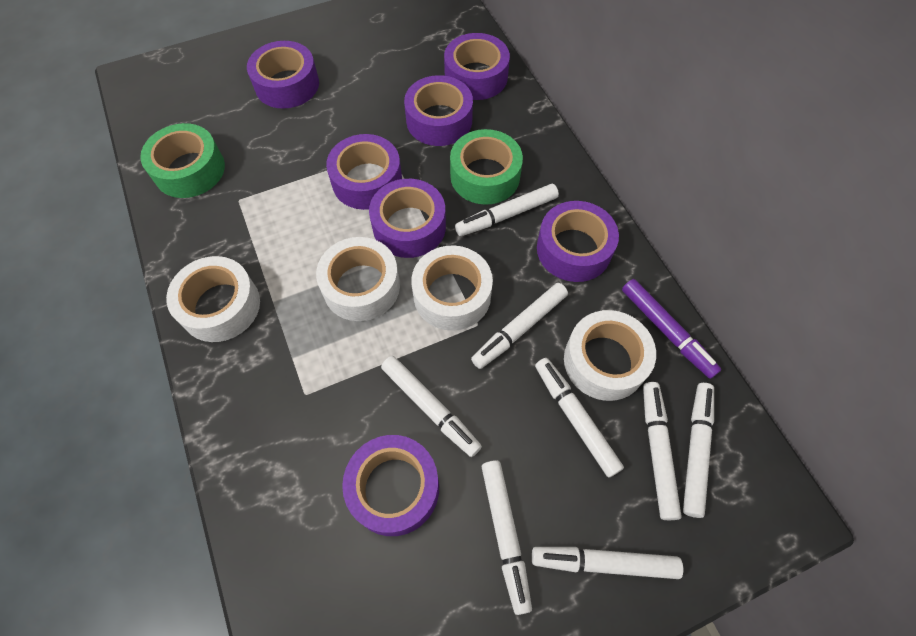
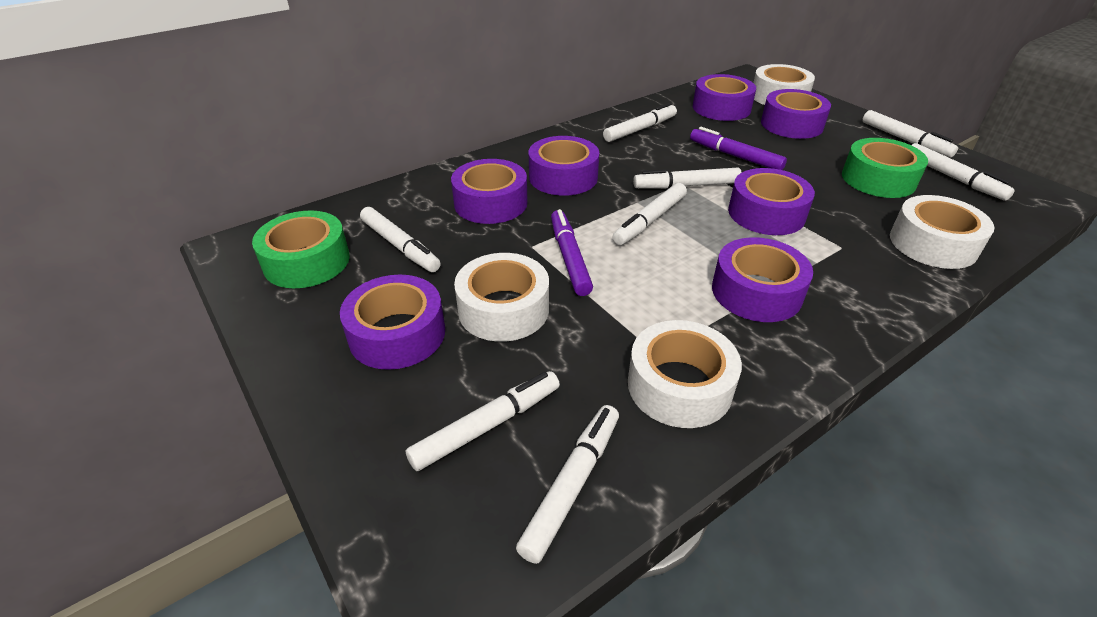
purple marker: [622,279,721,379] = 1 -> [551,209,593,296] [690,127,787,170] = 2

